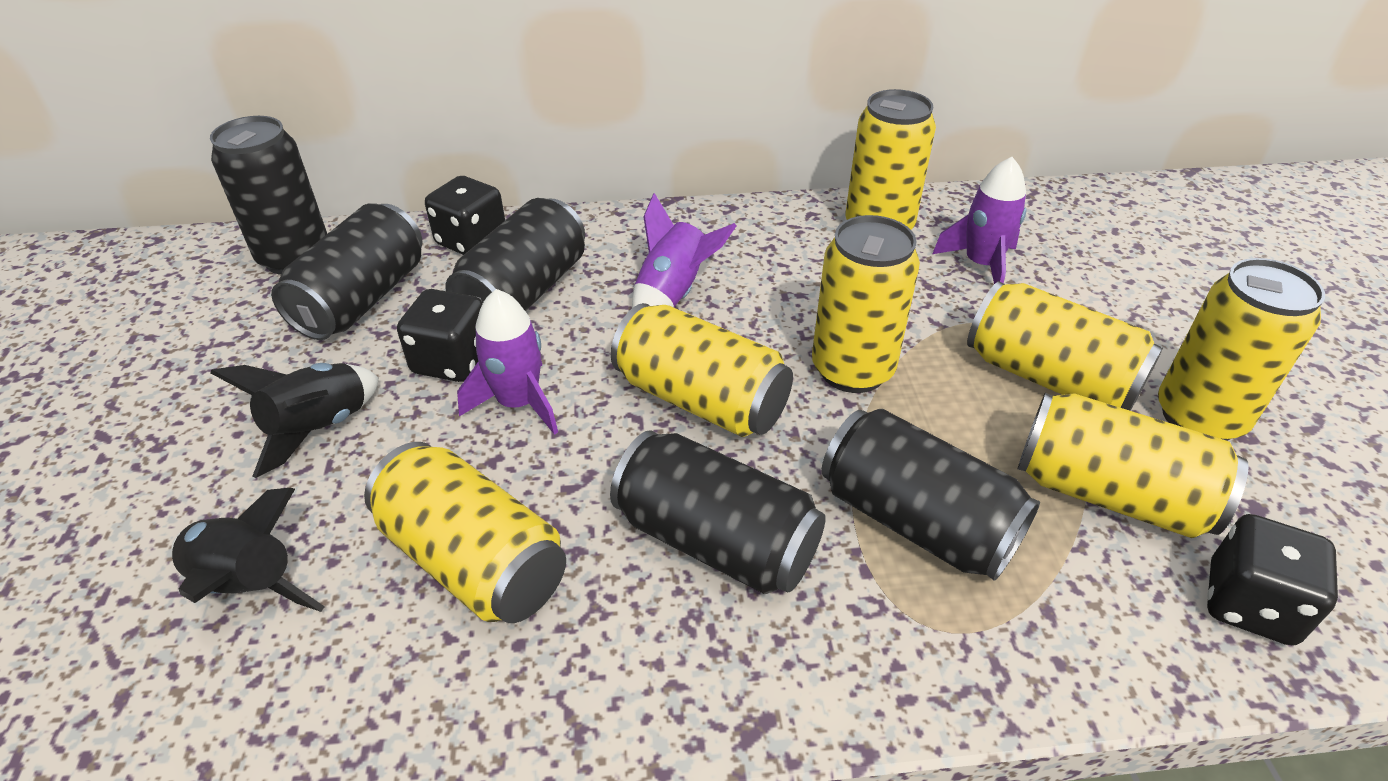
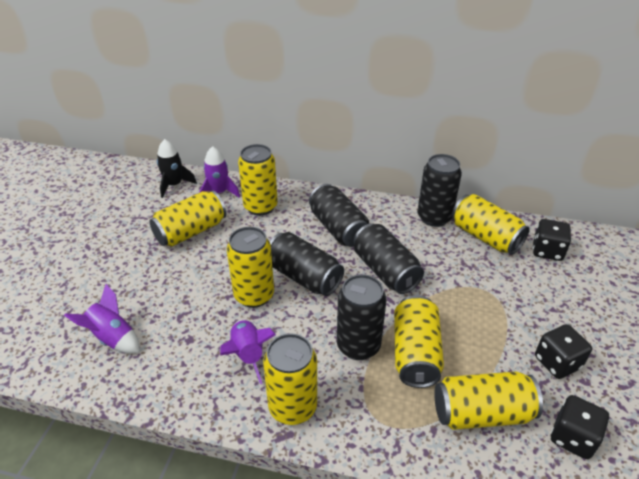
black rocket: [171,488,325,612] [210,363,379,478] = 2 -> [157,139,197,198] = 1

